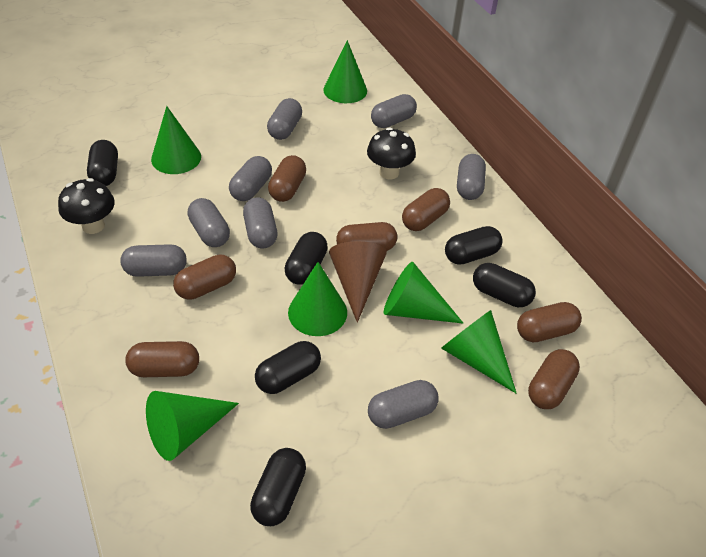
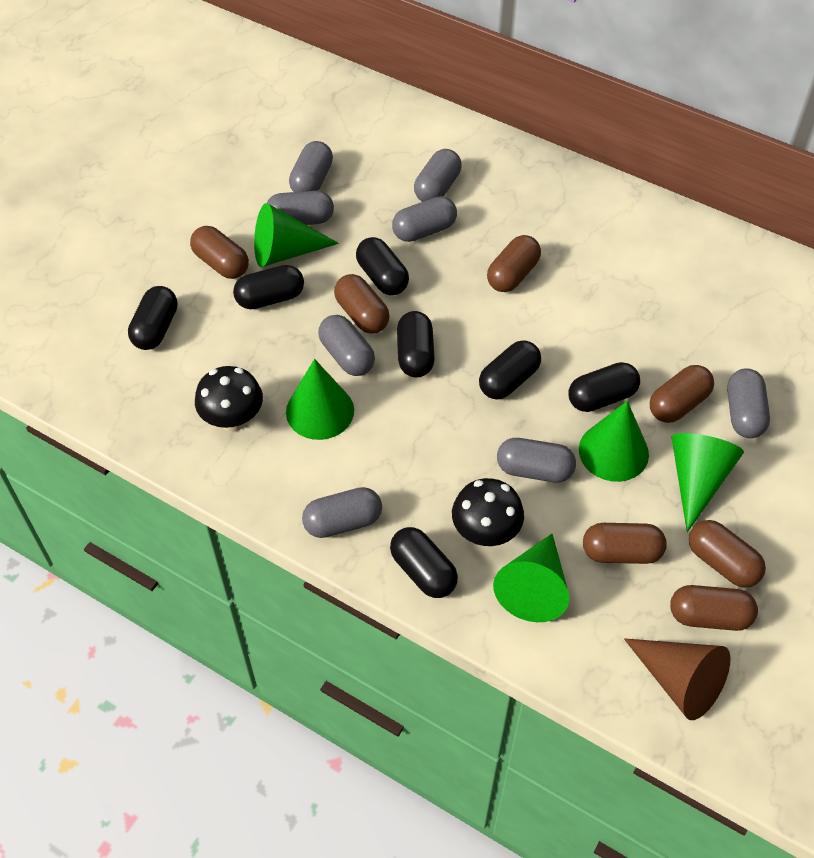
black capsule: [87,140,118,186] [250,448,306,526] [255,341,321,394] [285,232,328,285] [445,226,503,265] [473,263,536,307] = 6 -> [128,286,178,350] [233,265,304,309] [356,237,409,295] [390,527,458,598] [397,311,435,378] [479,340,541,399] [568,362,640,412] = 7
green cone: [146,391,239,461] [151,106,201,174] [288,262,347,336] [323,40,367,103] [383,262,464,324] [441,310,517,394] = 6 -> [254,203,339,267] [286,359,354,440] [493,534,569,622] [579,401,649,482] [672,433,744,532] = 5

